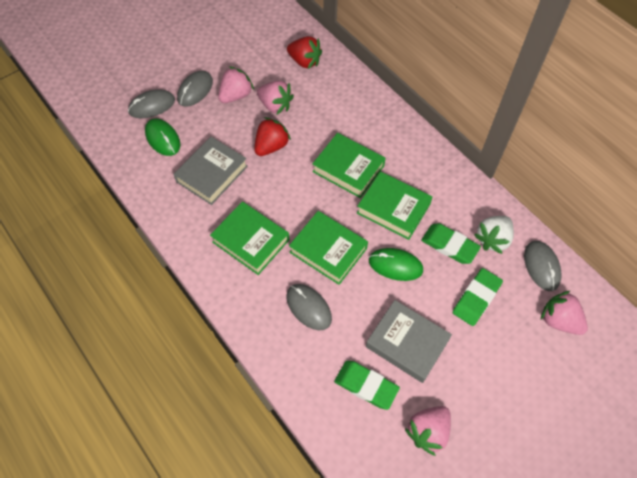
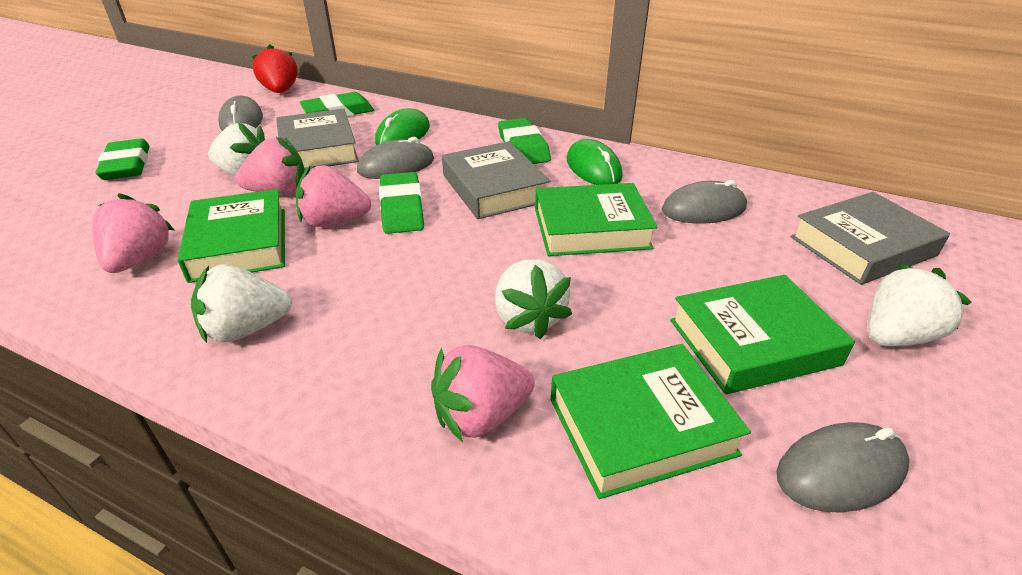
green eraser: [334,360,400,410] [421,223,481,264] [453,268,503,326] = 3 -> [95,138,150,180] [300,92,374,117] [379,172,424,234] [498,118,551,164] = 4
grey book: [173,137,248,205] [366,300,452,383] = 2 -> [276,108,359,170] [442,141,550,219] [791,192,950,285] = 3
red strawberry: [254,117,291,156] [287,36,322,69] = 2 -> [252,44,298,93] = 1
white strawberry: [474,216,514,254] = 1 -> [191,264,292,343] [208,122,266,176] [495,259,572,339] [868,264,972,346] = 4

